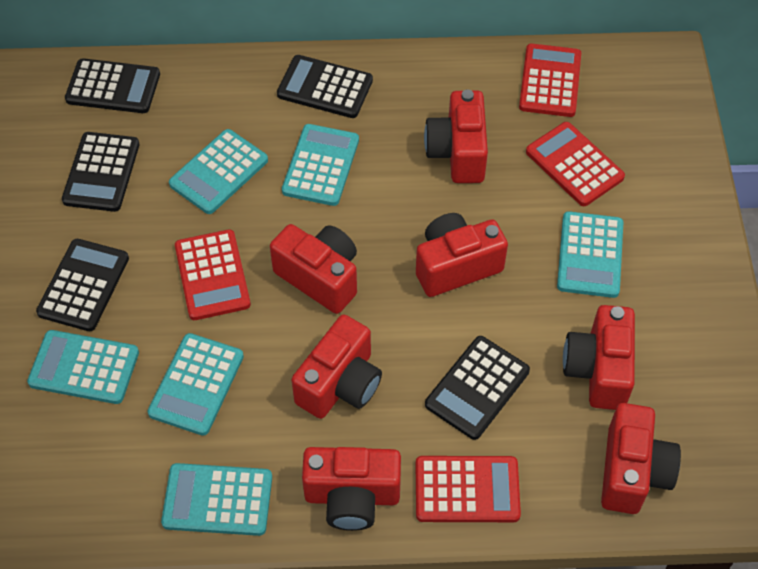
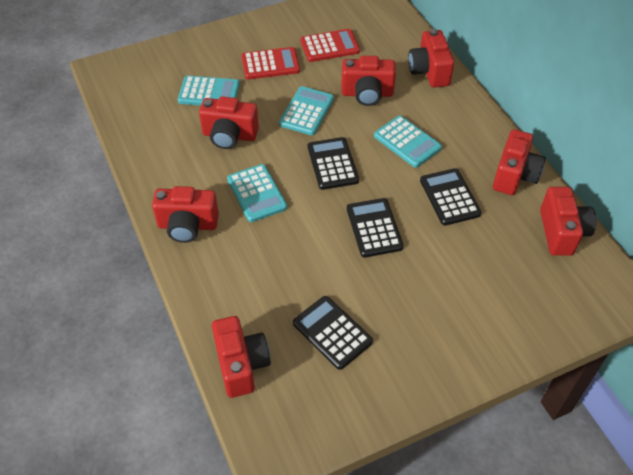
black calculator: [36,239,129,331] [62,132,139,212] [65,58,160,113] [277,55,373,118] [425,336,530,440] = 5 -> [293,296,373,370] [308,137,359,190] [347,198,404,257] [420,168,481,225] = 4
red calculator: [175,229,251,320] [416,456,521,522] [519,44,581,117] [526,122,625,206] = 4 -> [241,47,300,79] [300,29,360,62] = 2
turquoise calculator: [27,330,139,404] [148,333,244,436] [161,463,272,536] [169,129,268,214] [282,124,359,206] [557,211,623,298] = 6 -> [178,76,240,105] [227,164,287,222] [279,86,334,135] [374,116,442,168] = 4

